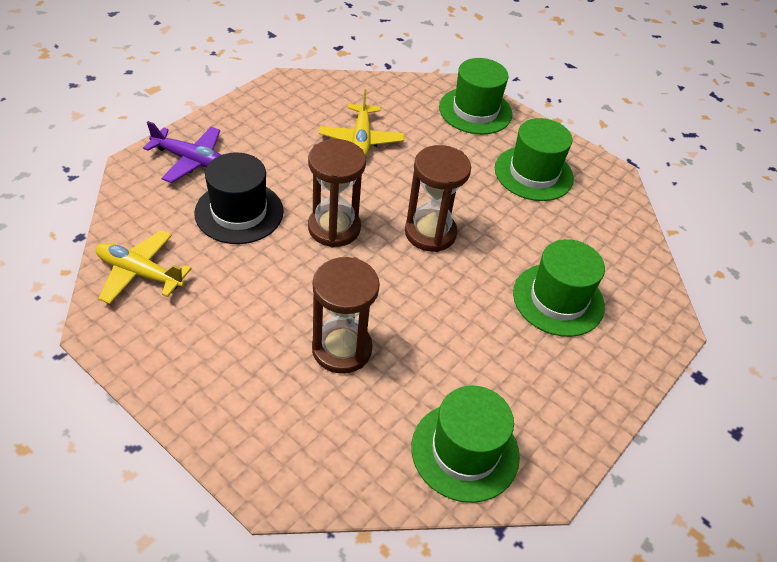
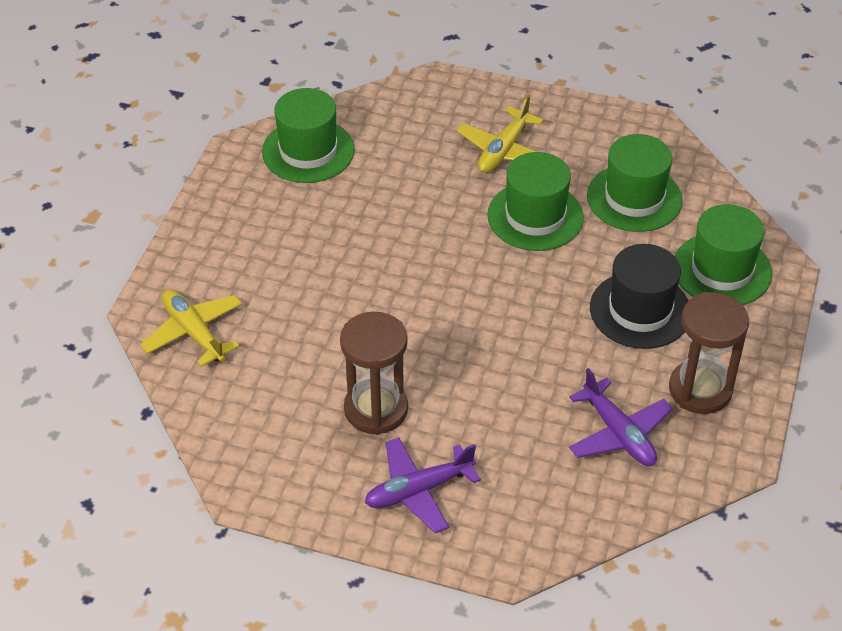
brown hourglass: [308,139,366,248] [312,257,380,374] [405,145,471,252] = 3 -> [340,312,408,435] [669,292,749,414] = 2
purple plane: [143,121,221,183] = 1 -> [365,437,481,533] [569,368,673,466] = 2

